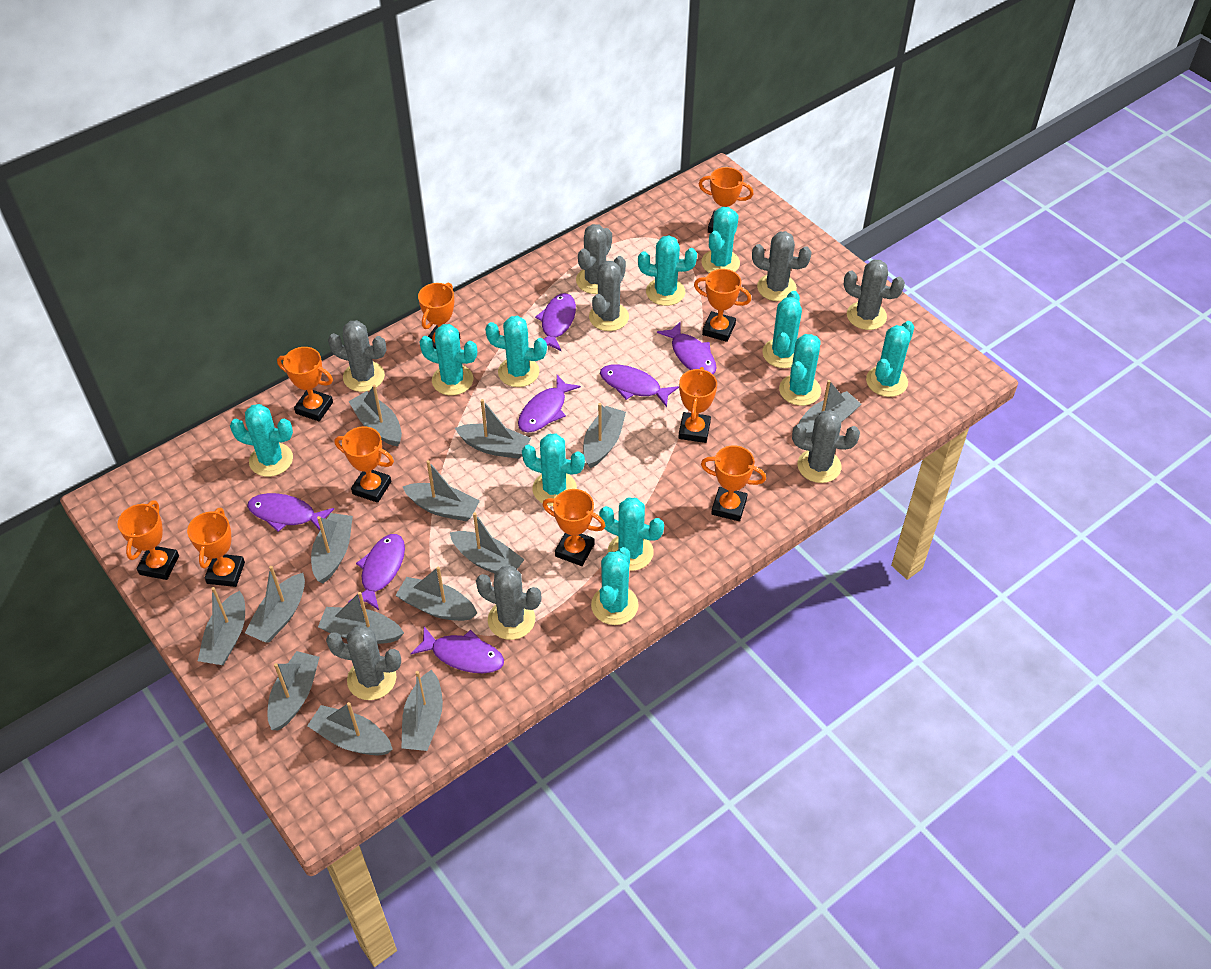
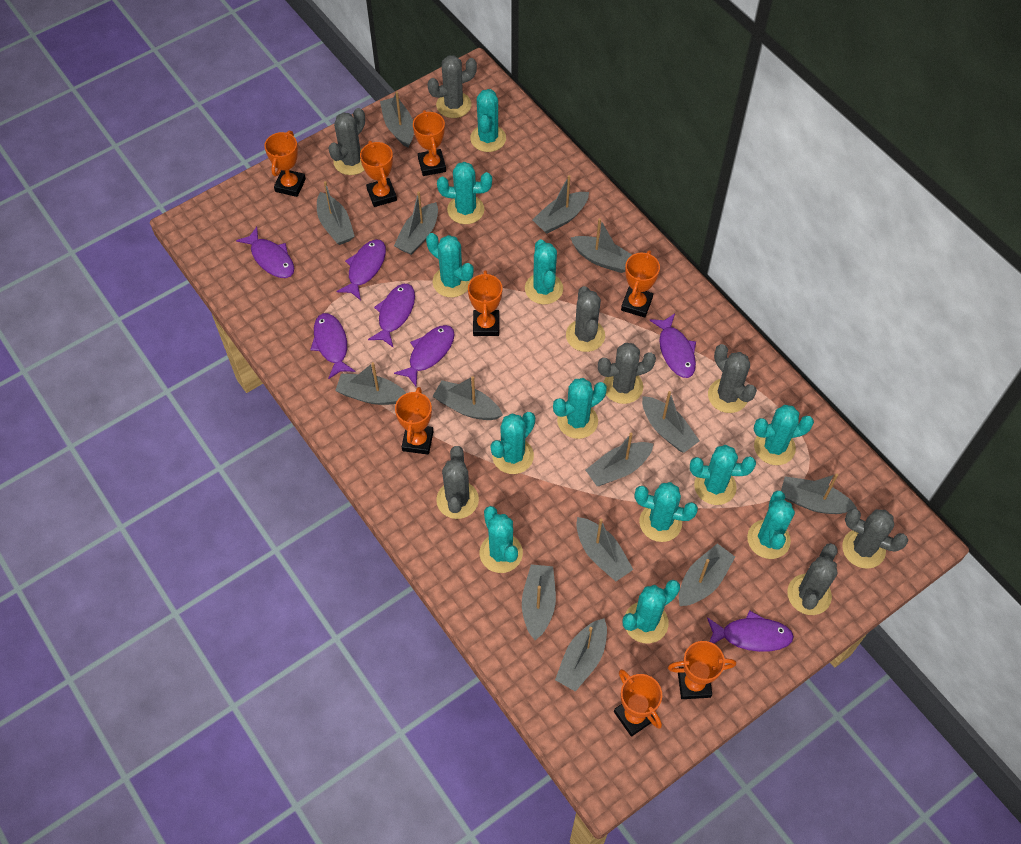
orange trophy: [118,500,179,580] [187,508,245,587] [277,347,333,421] [334,426,394,503] [418,283,460,349] [543,489,605,566] [678,367,717,443] [694,269,751,342] [699,167,753,233] [701,445,766,521] = 10 -> [264,131,306,197] [360,141,397,207] [395,387,434,455] [413,110,446,176] [468,270,503,336] [614,669,662,736] [621,250,660,318] [668,641,736,699] = 8
turquoise cactus: [230,404,293,477] [419,324,477,395] [485,316,547,387] [522,433,585,506] [591,547,639,625] [599,497,664,571] [638,235,697,306] [701,207,740,273] [762,291,802,368] [779,334,821,406] [866,321,914,397] = 11 -> [426,233,474,297] [437,162,492,224] [470,89,506,152] [480,506,523,573] [490,412,535,474] [525,240,563,304] [553,378,607,439] [623,580,680,644] [635,482,698,542] [690,445,756,505] [747,491,795,559] [754,405,814,465] = 12

